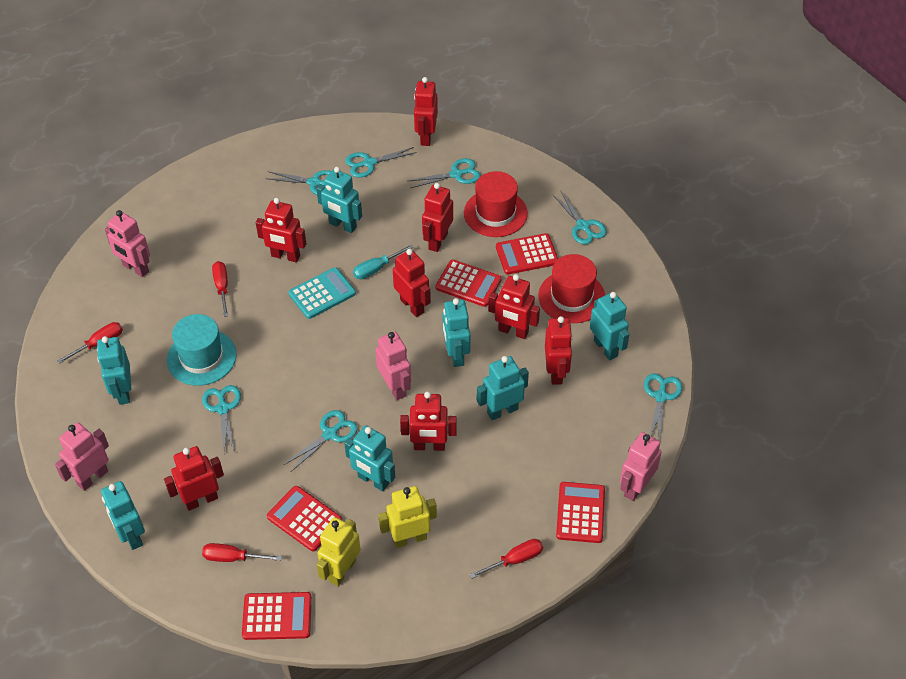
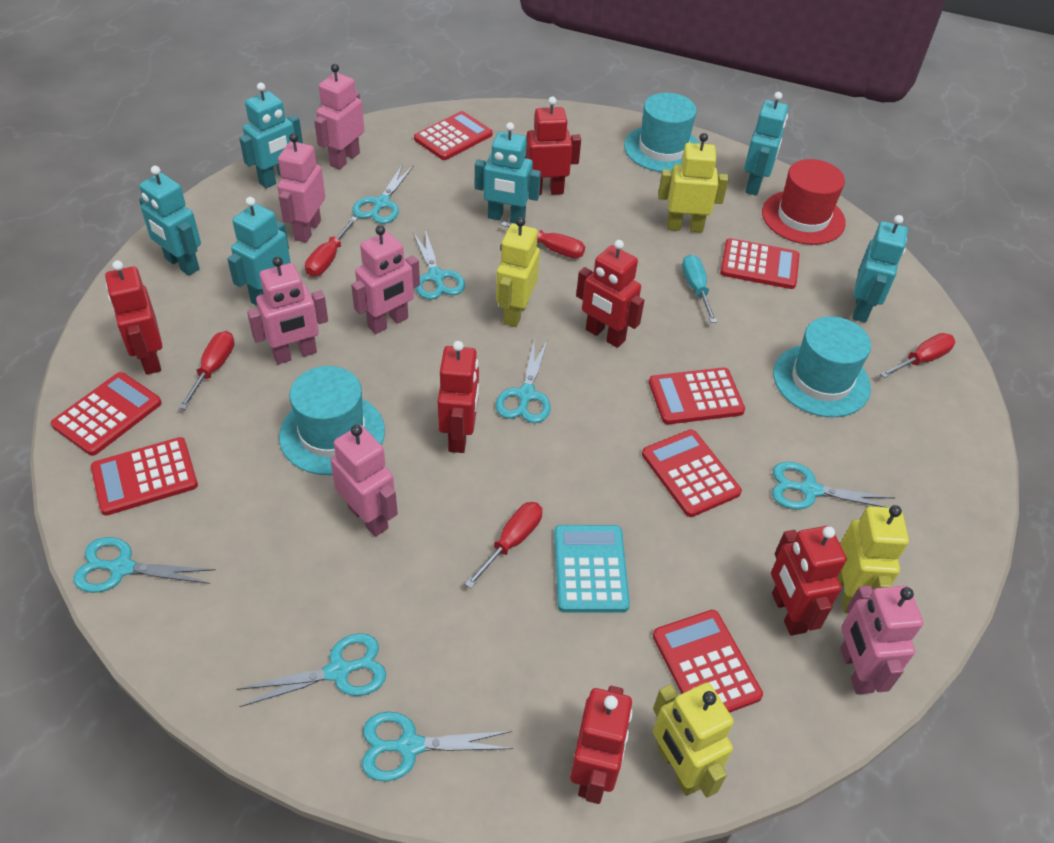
pink robot: [55,423,109,491] [105,210,150,277] [375,332,411,400] [620,432,662,501] = 4 -> [247,257,328,364] [278,133,325,243] [314,64,364,170] [330,425,398,537] [351,225,420,334] [840,586,924,694] = 6
red calculator: [242,592,312,640] [267,486,342,551] [436,260,501,307] [496,233,558,275] [556,482,605,543] = 5 -> [51,372,162,456] [91,437,198,516] [414,111,492,160] [642,429,742,517] [649,368,745,424] [653,610,763,713] [720,238,800,289] = 7
red hat: [464,171,528,237] [538,254,605,323] = 2 -> [762,159,846,245] = 1
red robot: [164,446,224,511] [256,198,306,262] [393,249,431,317] [400,391,457,451] [414,77,438,146] [422,183,453,252] [488,274,540,339] [545,316,573,385] = 8 -> [105,260,163,375] [438,341,479,453] [525,96,581,195] [570,686,633,804] [576,240,644,348] [771,526,847,636] = 6
red screwdriver: [57,322,123,364] [202,543,282,562] [212,261,228,317] [470,539,543,579] = 4 -> [179,331,235,410] [305,217,358,277] [465,502,542,588] [501,221,585,258] [880,333,955,378] = 5
turquoise hat: [167,314,236,386] = 1 -> [279,366,385,475] [624,93,700,172] [773,316,871,417] = 3
turquoise robot: [97,336,131,405] [101,481,145,550] [316,167,362,233] [344,425,395,491] [442,298,471,367] [477,356,529,420] [590,292,629,360] = 7 -> [139,166,201,276] [227,197,291,306] [239,83,303,188] [475,122,541,224] [744,92,788,196] [853,215,908,323] = 6
yellow robot: [317,517,361,586] [378,486,437,548] = 2 -> [496,217,540,327] [653,682,734,798] [658,133,729,233] [838,505,909,613] = 4

